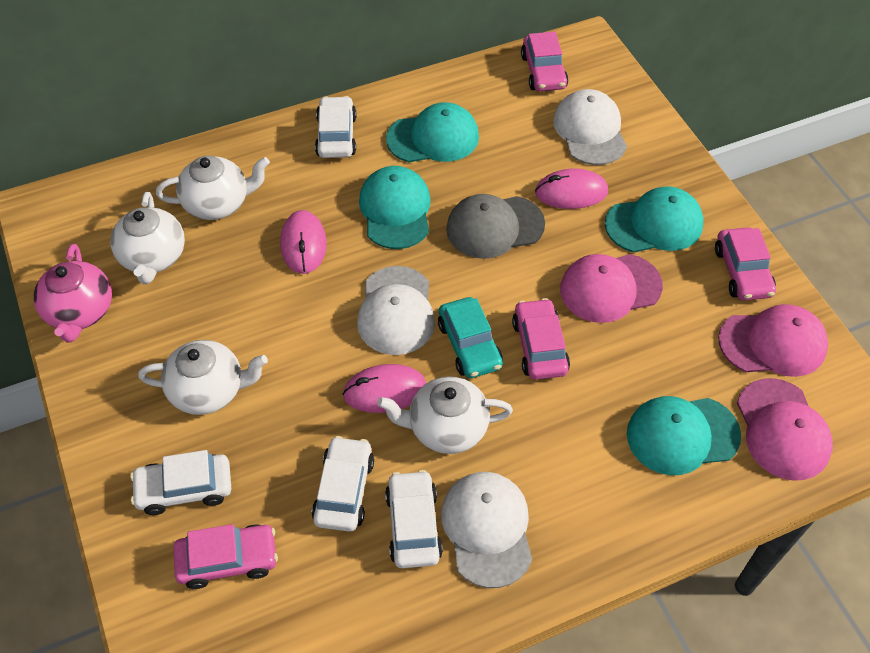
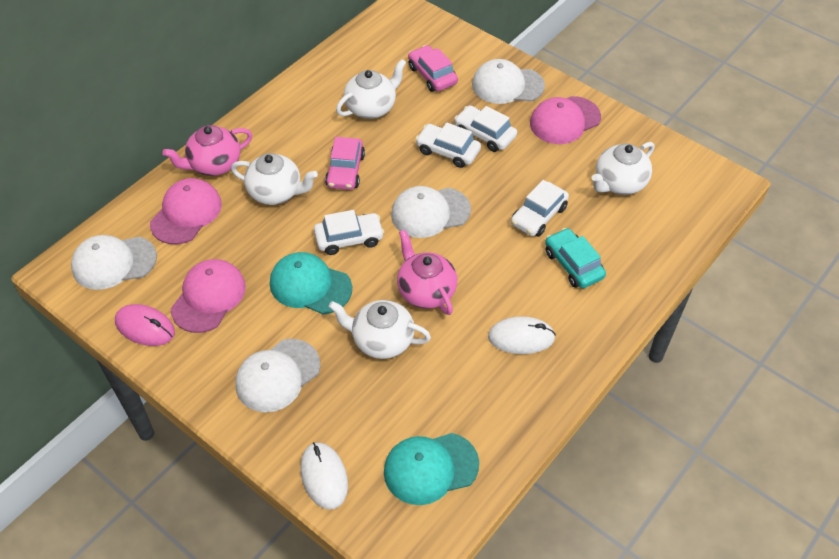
grey cap: [446,194,545,259] = 1 -> none = 0
pink car: [174,524,278,589] [512,298,570,380] [521,32,568,91] [715,227,776,301] = 4 -> [325,137,365,190] [408,45,458,92] = 2
pink mouse: [280,210,327,274] [343,364,426,413] [535,168,608,209] = 3 -> [115,304,175,346] = 1
pink teapot: [34,244,112,343] = 1 -> [163,125,252,176] [397,230,457,315] = 2
turquoise cap: [359,166,430,249] [386,102,479,162] [605,186,703,252] [627,396,741,475] = 4 -> [270,252,352,314] [384,433,479,505] = 2
white cap: [357,266,435,355] [441,472,532,588] [553,89,627,165] = 3 -> [71,235,157,290] [235,339,320,412] [391,186,471,238] [472,59,545,104] = 4
white mouse: none = 0 -> [300,442,348,510] [488,316,556,354] = 2

